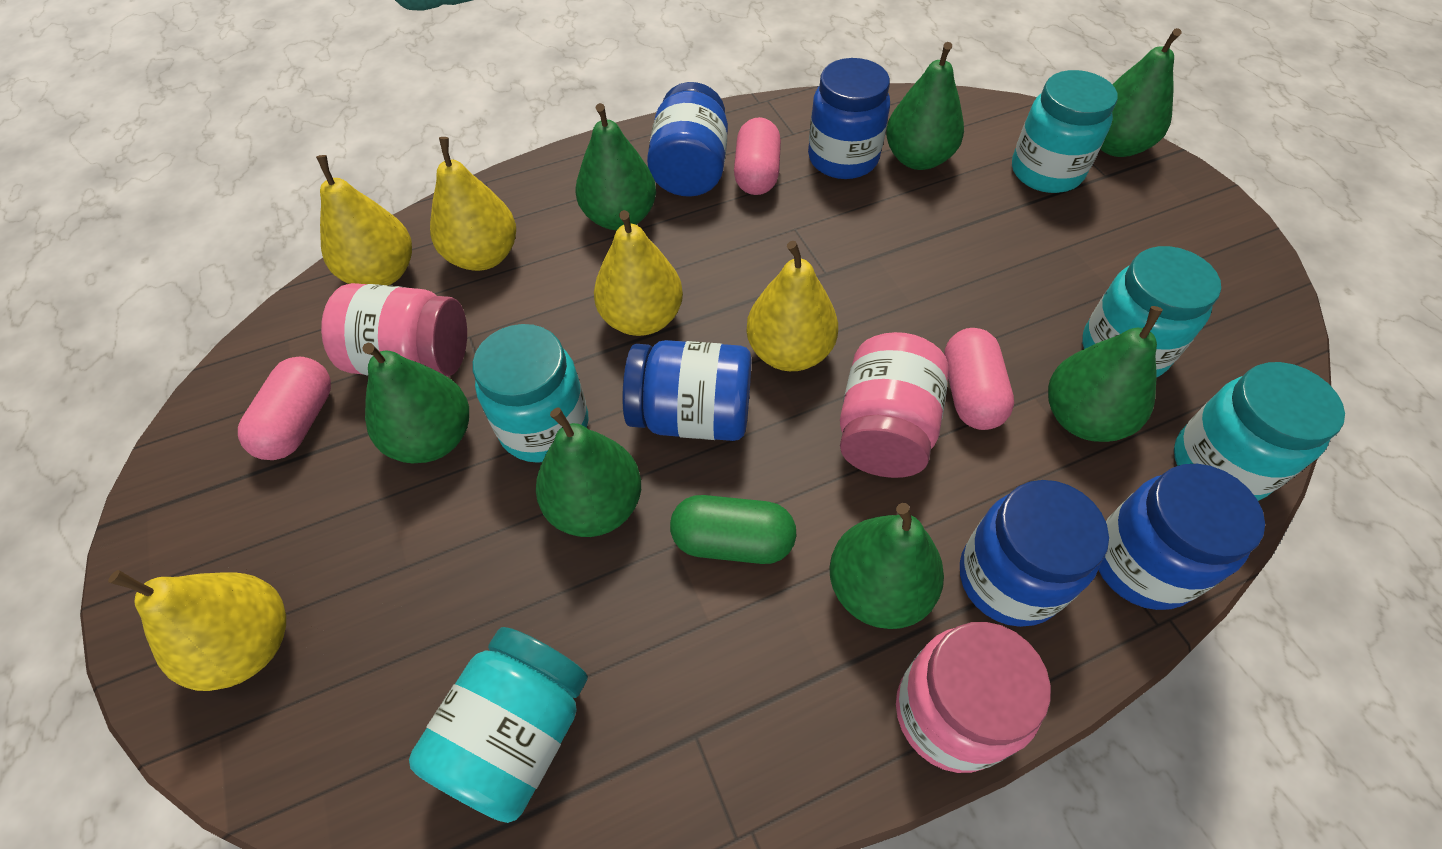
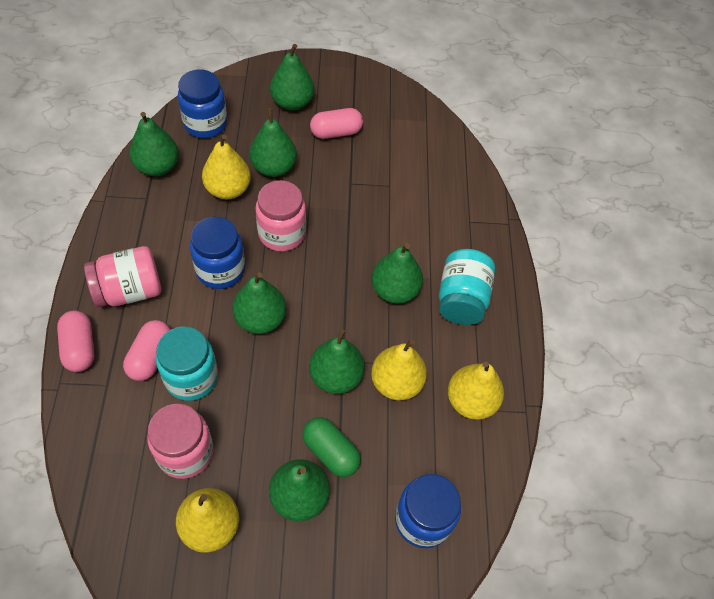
blue jar: [622,340,751,441] [647,82,728,197] [808,58,890,179] [960,480,1109,627] [1098,464,1265,610] = 5 -> [178,69,227,138] [190,217,245,289] [395,474,461,548] = 3
turquoise jar: [409,627,588,823] [473,324,588,463] [1012,70,1118,193] [1082,246,1221,377] [1174,362,1345,501] = 5 -> [156,326,218,401] [439,249,495,325] = 2
yellow pear: [108,570,286,691] [316,155,412,285] [430,137,516,271] [594,210,683,336] [746,241,838,371] = 5 -> [176,488,239,553] [202,134,251,199] [371,339,427,400] [448,362,504,420] = 4

